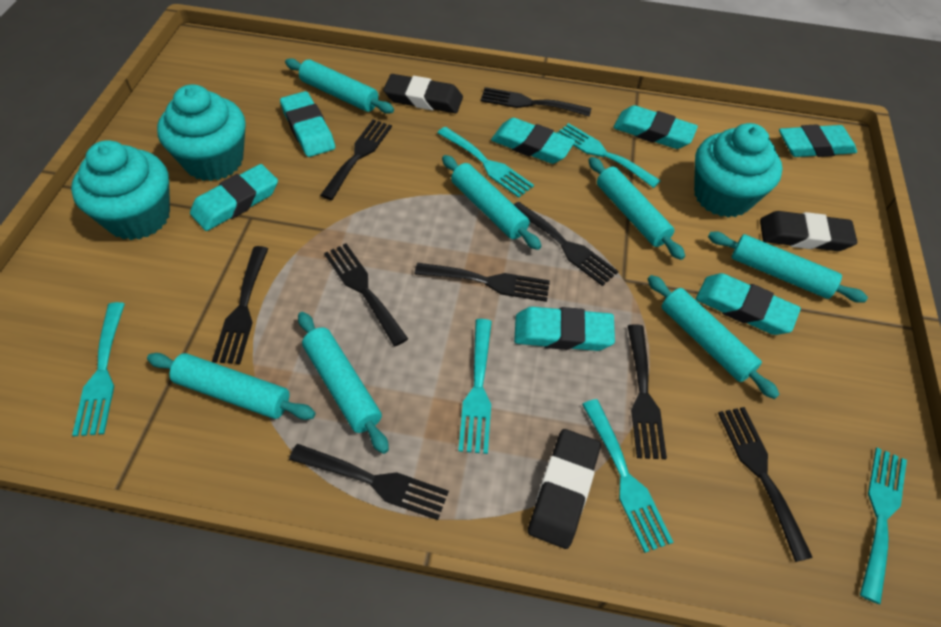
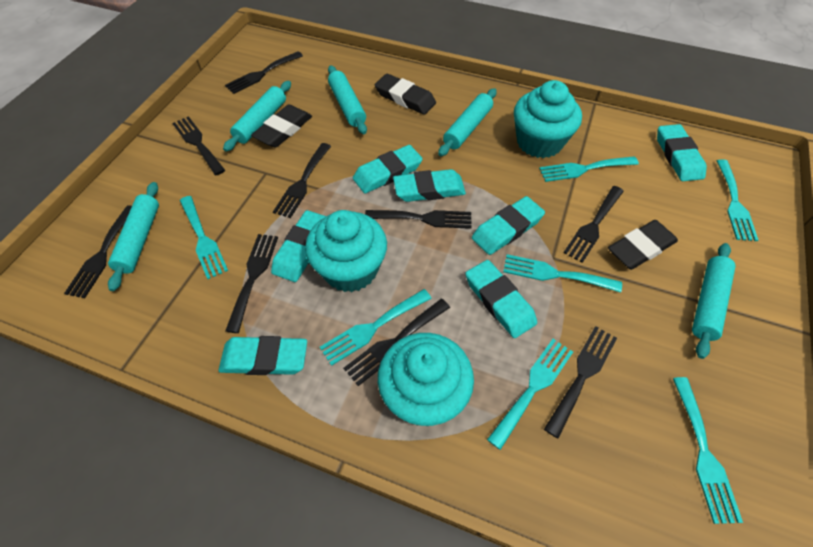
turquoise fork: [72,302,125,437] [437,127,534,198] [458,319,492,454] [557,123,661,188] [582,399,673,553] [860,448,907,605] = 6 -> [180,196,228,279] [320,289,432,366] [487,339,573,450] [503,254,622,293] [539,156,639,182] [673,377,743,524] [717,159,758,241] = 7
turquoise rolling pin: [147,353,316,420] [285,58,394,114] [298,312,389,454] [442,155,541,250] [588,157,685,260] [648,275,780,399] [708,232,868,303] = 7 -> [108,182,159,291] [223,81,291,152] [328,65,367,134] [438,88,497,156] [692,243,736,359] = 5

